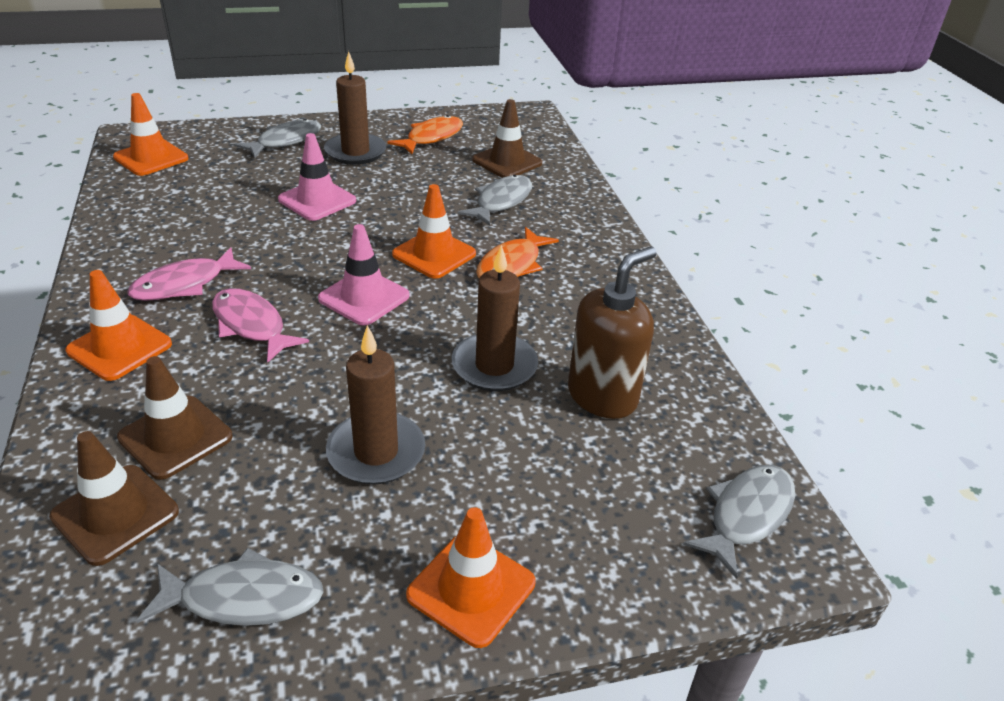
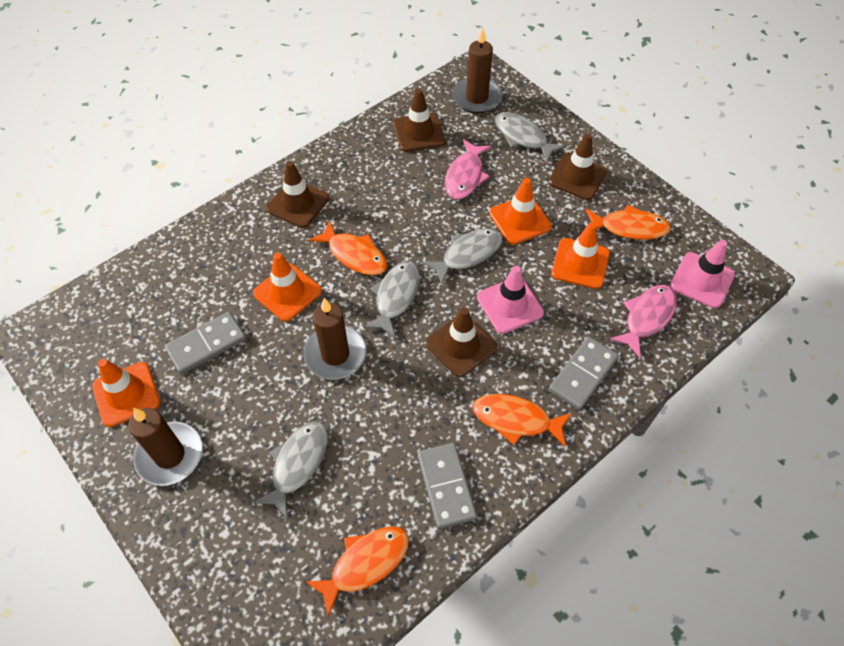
brown soap dispenser: [568,247,657,419] = 1 -> none = 0
brown traffic cone: [49,431,179,566] [117,356,233,480] [472,99,542,178] = 3 -> [267,161,329,228] [394,88,445,152] [426,308,497,377] [548,133,607,200] = 4
grey domino: none = 0 -> [164,312,246,374] [417,443,477,529] [549,337,619,410] = 3
orange fish: [387,115,463,154] [476,227,559,279] = 2 -> [305,526,409,617] [309,221,387,275] [473,394,572,447] [586,204,671,240] = 4

